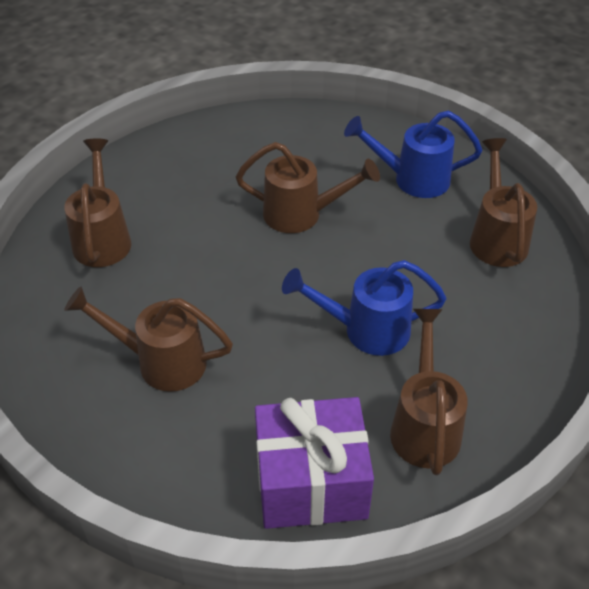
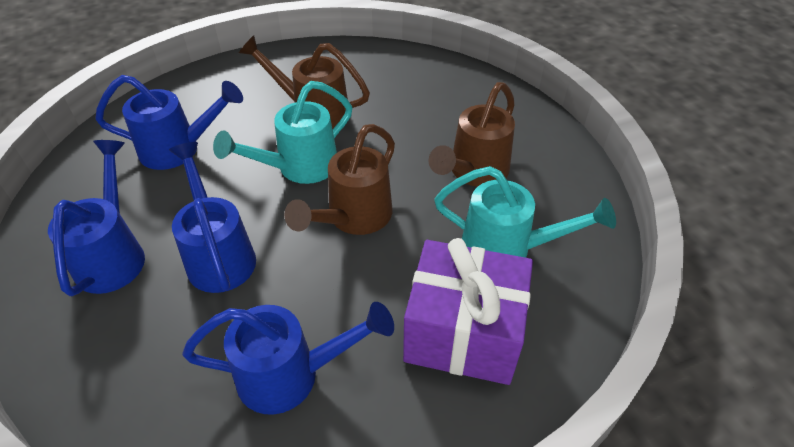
blue watering can: [282,260,447,356] [344,111,482,198] = 2 -> [48,140,145,296] [95,75,243,170] [169,142,256,293] [182,302,394,415] = 4
brown watering can: [64,138,131,267] [64,286,233,392] [236,142,380,233] [390,309,468,475] [470,138,537,267] = 5 -> [239,35,370,129] [284,124,395,235] [429,82,515,187] = 3
turquoise watering can: none = 0 -> [213,81,352,184] [434,166,616,258] = 2

